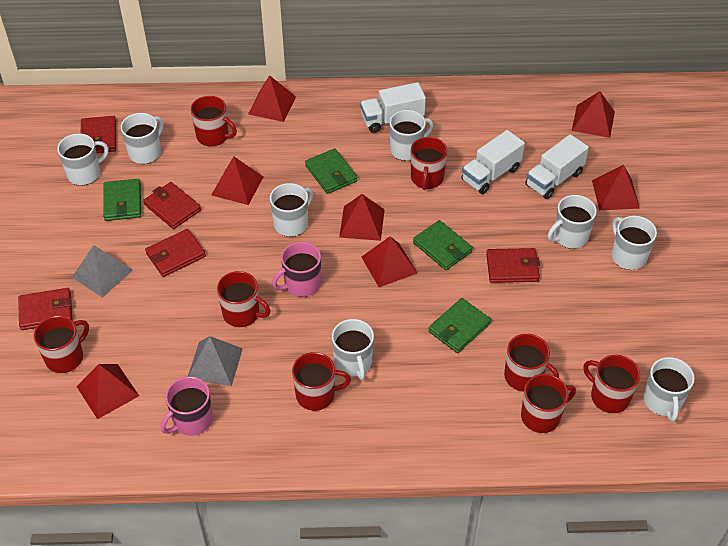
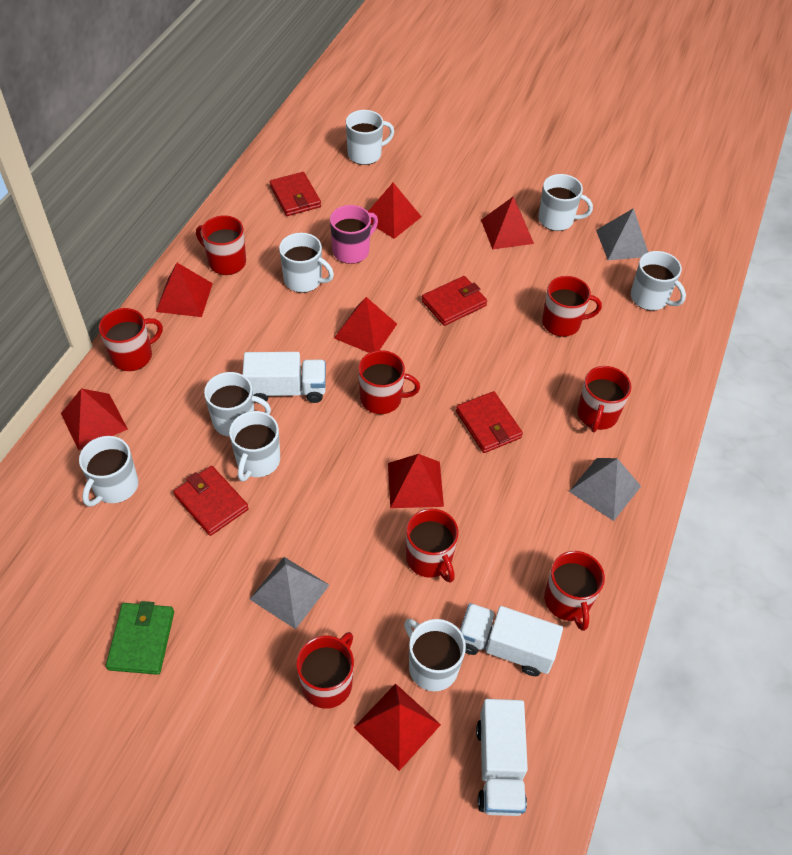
green wallet: [103,179,141,221] [305,149,357,194] [413,220,473,270] [428,298,491,353] = 4 -> [106,601,174,675] = 1
grey pyramid: [72,245,133,298] [188,336,243,386] = 2 -> [250,557,329,629] [569,458,641,521] [596,208,648,260] = 3
pink mug: [160,377,213,436] [272,242,321,297] = 2 -> [330,205,378,264] = 1
red wallet: [18,288,72,330] [81,116,116,153] [143,182,201,229] [145,229,206,277] [486,248,540,283] = 5 -> [173,466,249,536] [270,172,321,216] [422,276,487,326] [456,391,523,453] = 4

